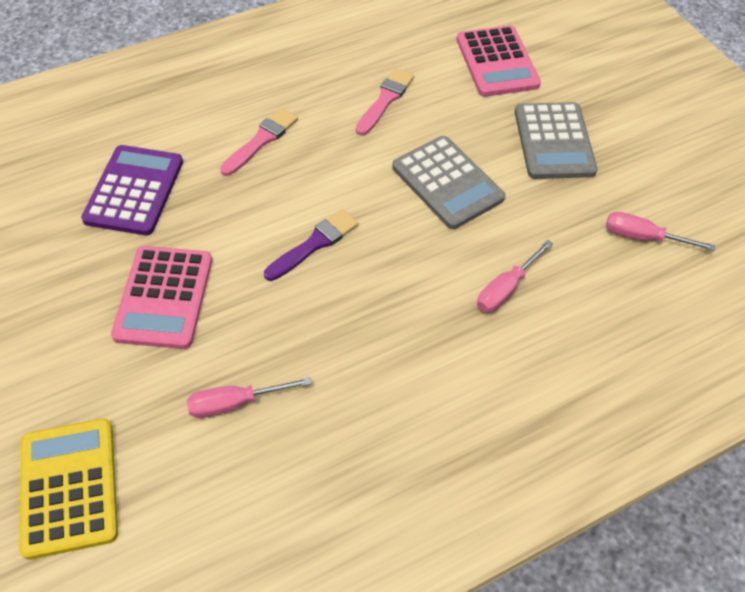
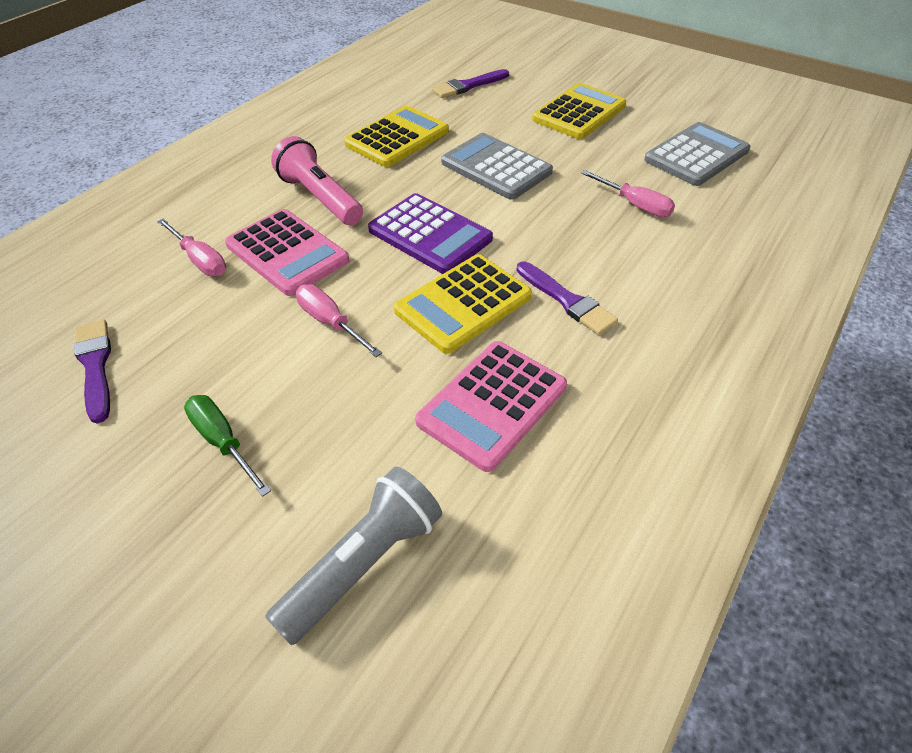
green screwdriver: none = 0 -> [184,395,271,497] = 1
grey flashlight: none = 0 -> [265,467,442,645] = 1
pink brush: [220,108,298,176] [356,68,414,136] = 2 -> none = 0
pink flashlight: none = 0 -> [271,136,363,225] = 1
purple brush: [264,209,359,281] = 1 -> [74,320,111,423] [432,69,509,98] [516,261,618,335] = 3
yellow calculator: [20,419,118,560] = 1 -> [344,106,449,167] [394,254,532,354] [532,83,626,139] = 3

